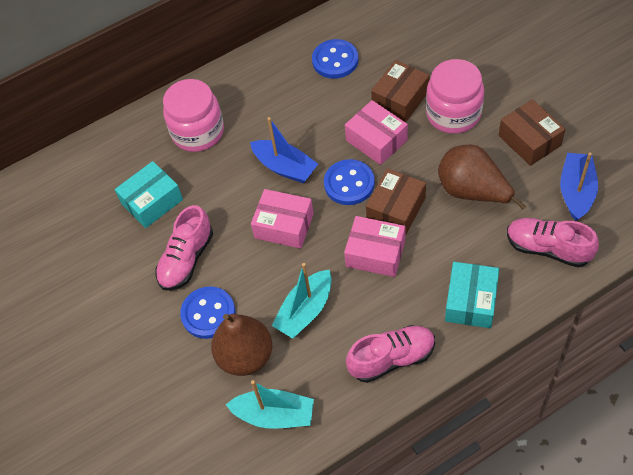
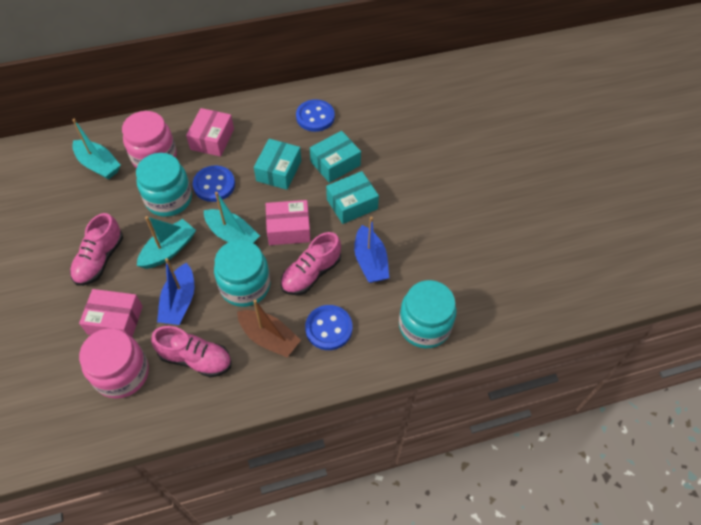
brown boat: none = 0 -> [237,300,301,357] = 1
brown box: [366,168,426,236] [371,60,430,123] [499,99,566,166] = 3 -> none = 0
brown pear: [211,314,272,376] [438,144,526,210] = 2 -> none = 0
turquoise boat: [226,380,314,429] [272,263,332,338] = 2 -> [72,119,121,180] [137,216,196,269] [204,192,260,243] = 3
turquoise box: [115,161,183,228] [445,262,499,328] = 2 -> [254,139,301,190] [310,131,361,183] [326,171,379,224] = 3
turquoise jar: none = 0 -> [136,153,192,217] [214,240,270,307] [399,280,456,348] = 3

